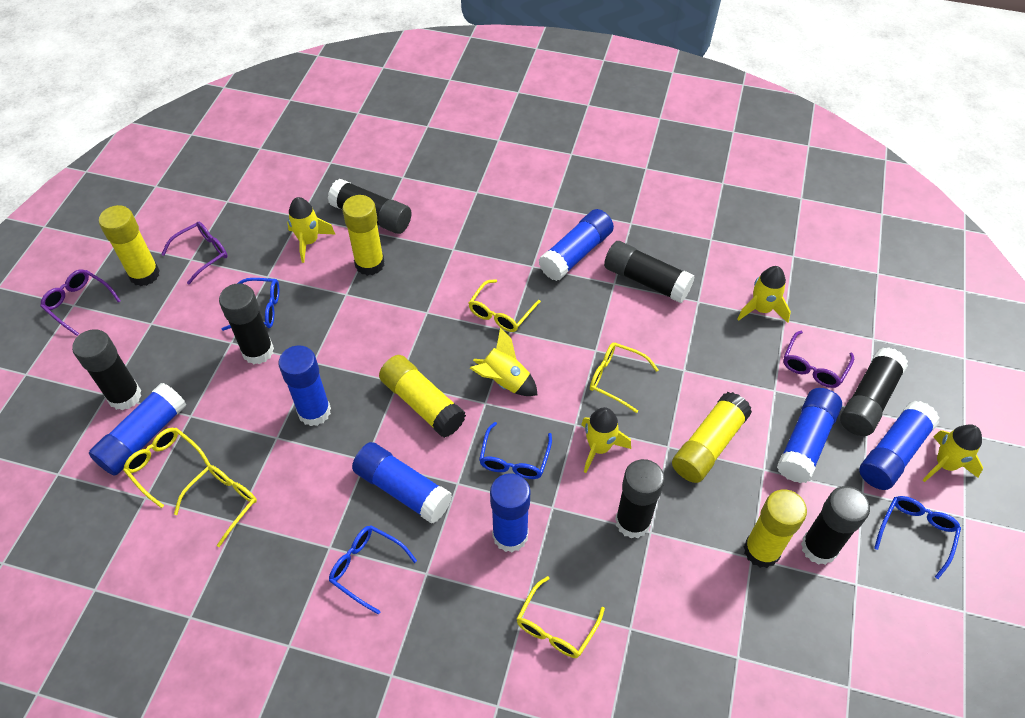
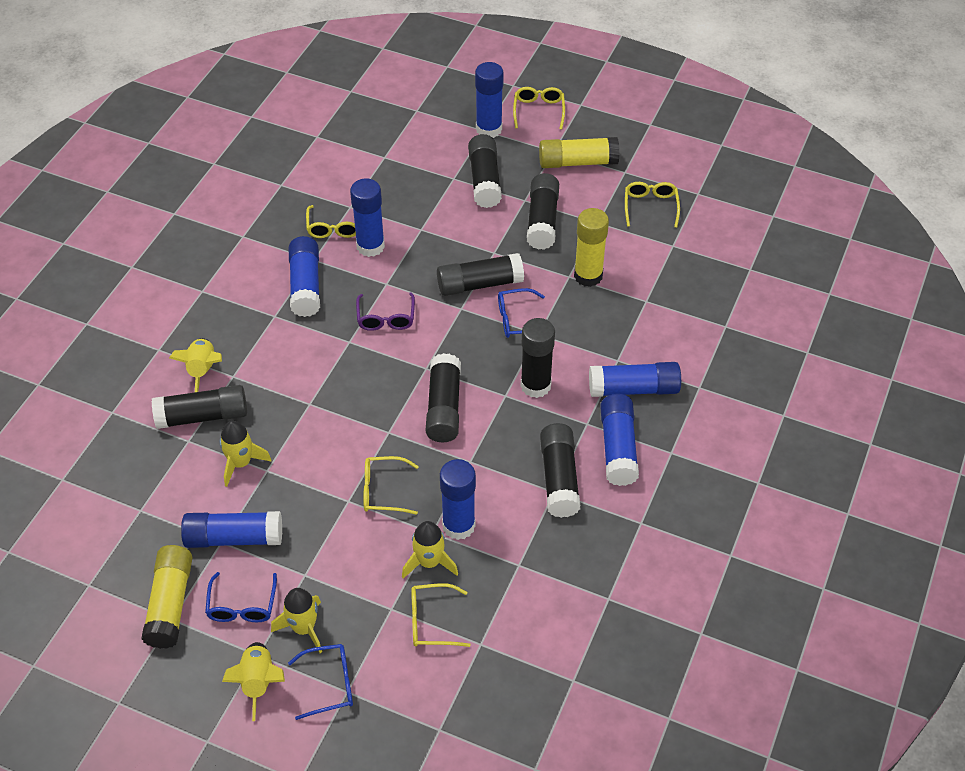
blue glasses: [222,278,279,331] [329,525,417,615] [479,422,552,479] [874,496,961,579] = 4 -> [205,572,277,622] [288,644,353,720] [498,288,545,338] = 3
purple glasses: [40,269,121,336] [161,222,228,284] [783,331,854,388] = 3 -> [356,292,415,331] = 1
yellow glue stick: [99,205,160,286] [342,195,385,276] [379,355,466,438] [672,392,752,483] [744,489,807,568] = 5 -> [141,545,193,649] [539,137,620,168] [574,208,609,287] = 3

